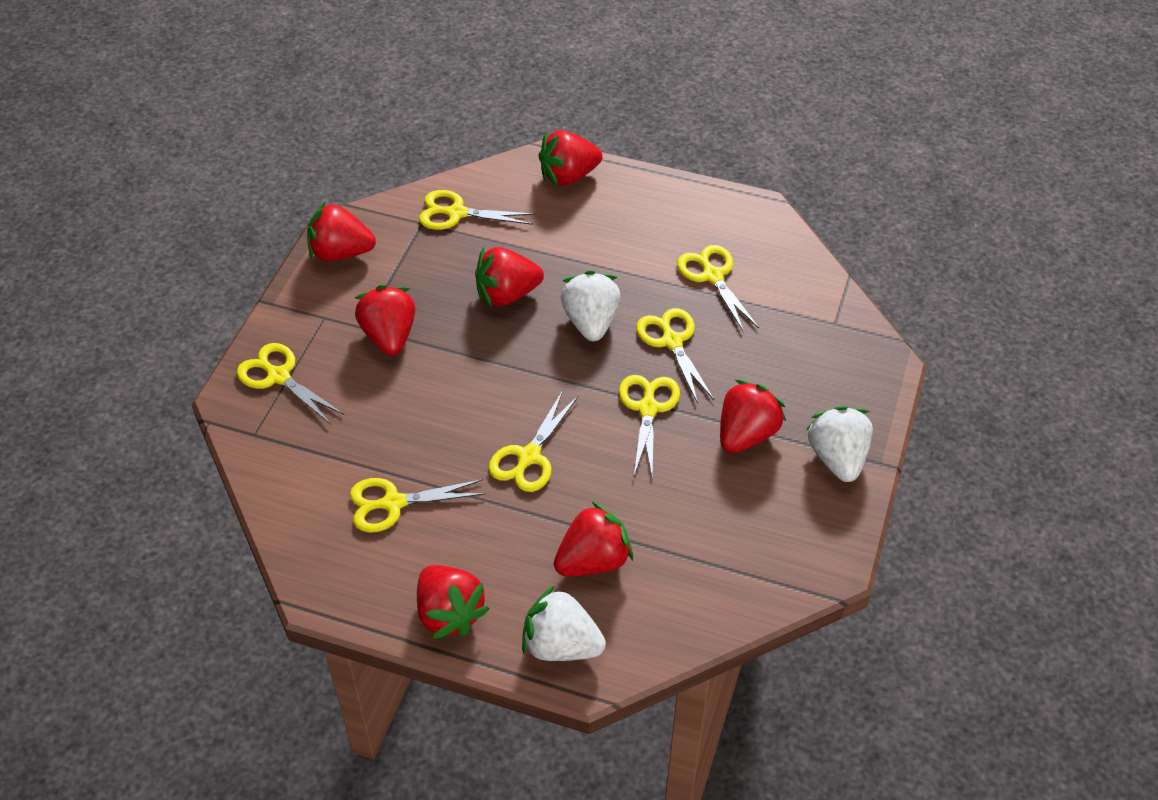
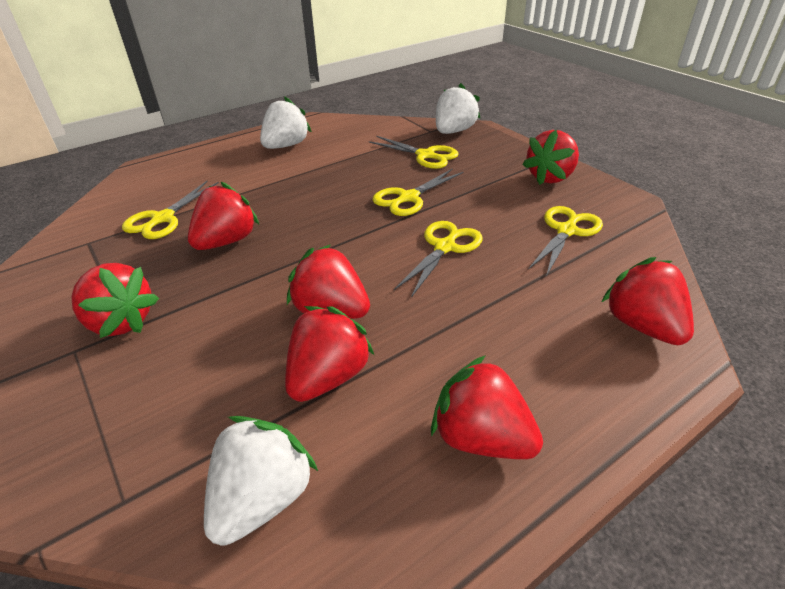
yellow scissors: [237,343,344,424] [350,478,486,533] [419,190,535,230] [488,390,579,492] [619,375,680,477] [636,308,714,404] [677,245,759,332] = 7 -> [122,181,219,239] [369,136,459,169] [373,168,463,216] [394,221,482,297] [529,206,603,276] = 5

